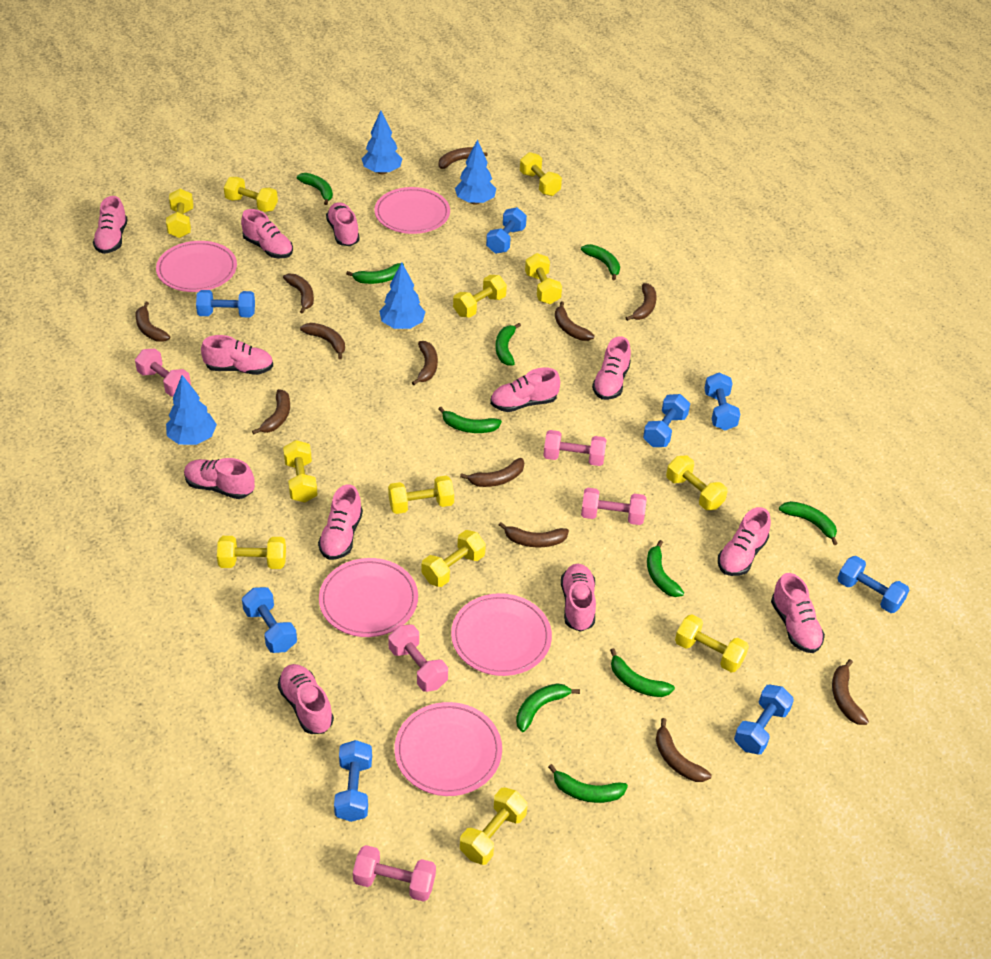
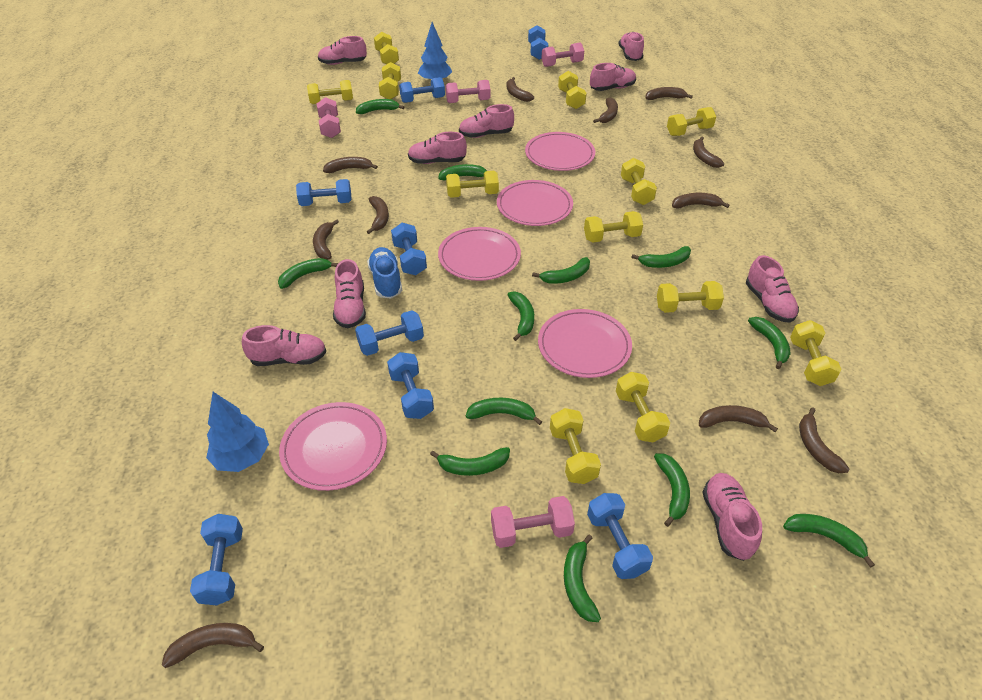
blue shoe: none = 0 -> [367,247,402,299] = 1
blue tree: [166,375,217,445] [362,110,403,175] [379,262,425,329] [455,139,496,205] = 4 -> [206,392,269,472] [418,22,452,79] = 2
brown banana: [135,302,170,342] [252,389,290,435] [283,274,314,314] [300,323,345,359] [412,341,438,385] [439,147,488,169] [460,458,524,487] [499,522,569,547] [555,301,594,341] [626,283,657,321] [656,718,711,782] [832,659,869,725] = 12 -> [162,623,264,668] [313,219,339,260] [323,157,378,173] [367,196,389,234] [507,77,534,102] [593,97,618,123] [645,87,693,100] [672,193,730,209] [693,137,724,168] [699,405,778,432] [799,407,849,473] = 11
green banana: [297,173,333,205] [346,263,404,284] [438,407,502,433] [495,323,521,366] [516,683,580,732] [548,764,628,803] [581,244,620,281] [610,648,675,697] [647,540,684,597] [779,501,838,545] = 10 -> [278,258,338,289] [356,99,404,114] [430,447,510,476] [438,164,487,180] [466,398,542,425] [507,291,534,341] [532,257,590,284] [564,534,601,622] [632,246,691,268] [654,453,690,527] [748,317,790,369] [783,514,875,568] = 12
pink dumbbell: [135,348,191,397] [353,845,436,902] [388,624,448,692] [543,430,606,466] [581,488,646,525] = 5 -> [317,97,341,138] [446,80,490,103] [491,496,575,548] [541,43,584,67] = 4
pink shoe: [93,196,128,254] [184,458,255,499] [201,335,273,375] [241,209,293,258] [278,664,334,734] [318,485,363,560] [326,202,360,246] [490,367,560,412] [561,564,596,632] [592,336,631,400] [718,507,771,576] [771,573,825,653] = 12 -> [242,325,326,366] [318,36,367,65] [333,259,366,328] [408,132,467,164] [459,104,514,138] [590,63,636,91] [619,32,644,61] [702,473,762,561] [746,255,799,323] = 9

